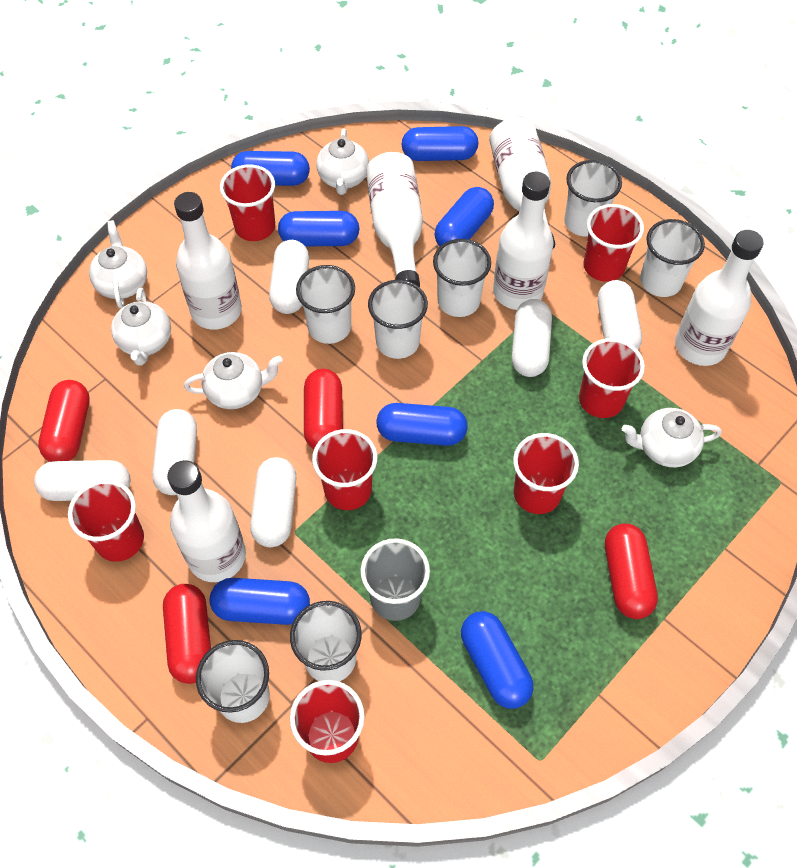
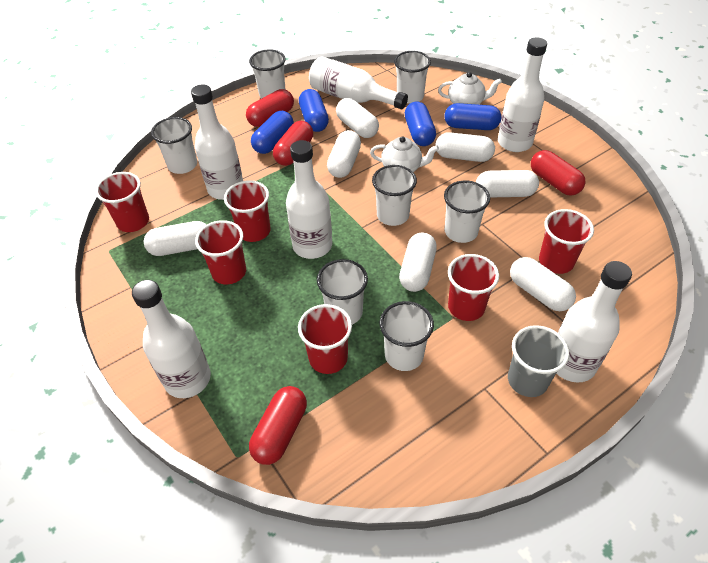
blue capsule: [210,578,310,625] [231,151,310,186] [278,211,359,246] [376,403,468,446] [401,126,478,161] [435,187,494,246] [461,611,533,709] = 7 -> [251,111,294,154] [299,89,329,132] [405,101,436,146] [444,103,501,130] = 4
red cup: [68,480,144,562] [220,164,275,241] [290,680,365,763] [312,429,378,510] [513,433,579,514] [579,338,645,418] [583,204,644,282] = 7 -> [95,172,149,232] [195,220,246,284] [224,180,271,242] [298,304,352,374] [448,254,499,321] [539,209,594,274] = 6
white capsule: [34,460,130,501] [152,409,197,495] [250,457,296,547] [269,240,309,314] [512,299,552,377] [598,280,642,350] = 6 -> [144,221,207,256] [327,130,361,178] [336,98,379,138] [399,233,437,292] [436,132,495,162] [476,170,539,198] [510,257,576,311] = 7
white teapot: [89,220,147,309] [111,287,171,366] [184,352,283,409] [316,128,369,195] [622,408,722,467] = 5 -> [370,136,439,172] [438,72,502,105] = 2

